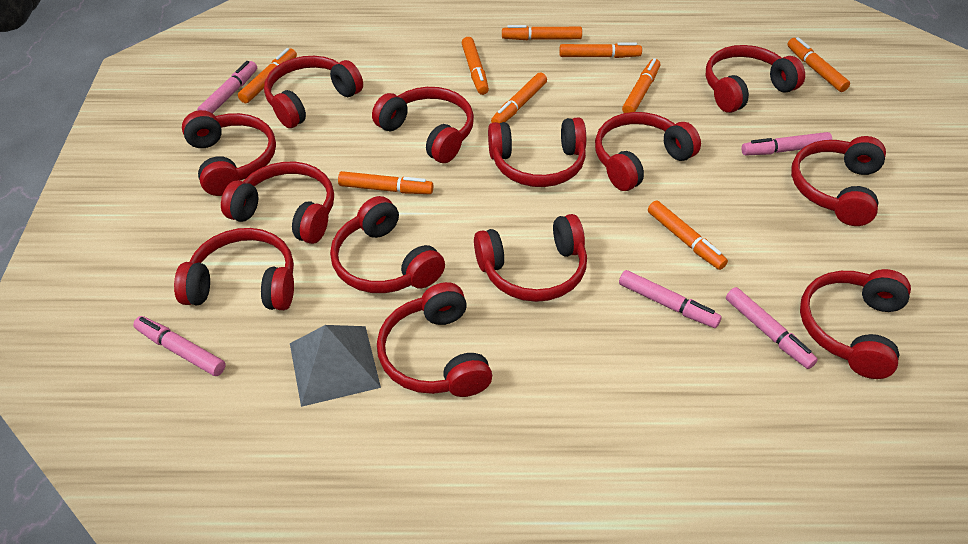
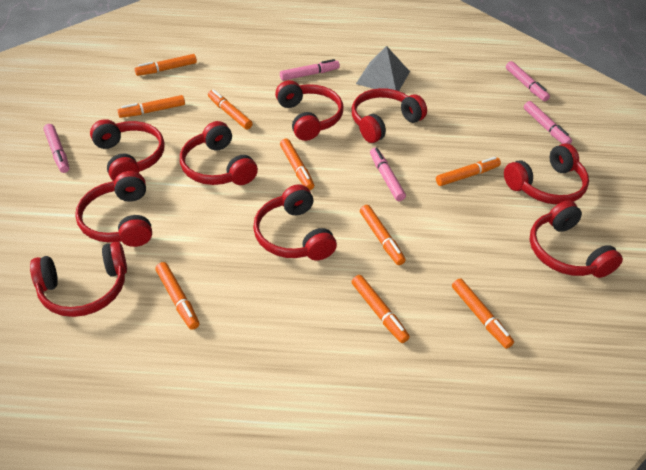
red headphones: [174,228,294,310] [182,110,276,196] [221,162,334,244] [264,56,363,128] [330,196,445,293] [372,87,474,163] [377,282,492,397] [474,214,587,302] [488,118,586,187] [595,112,701,191] [706,45,805,113] [791,136,886,226] [800,269,911,379] = 13 -> [30,241,127,317] [75,171,152,247] [90,119,165,181] [180,121,258,185] [253,184,337,260] [275,80,343,141] [352,88,427,143] [504,143,589,205] [530,200,623,278] = 9

